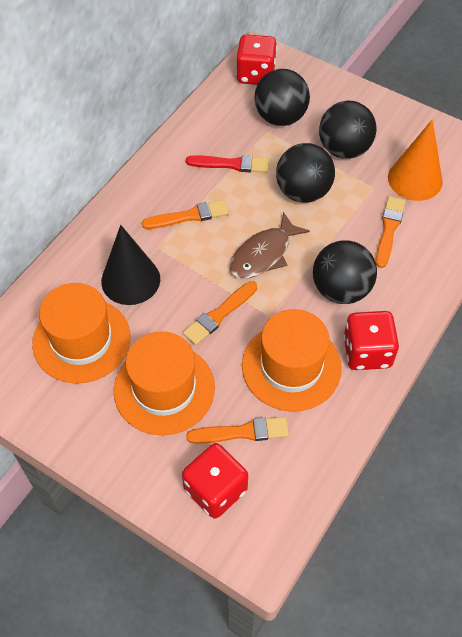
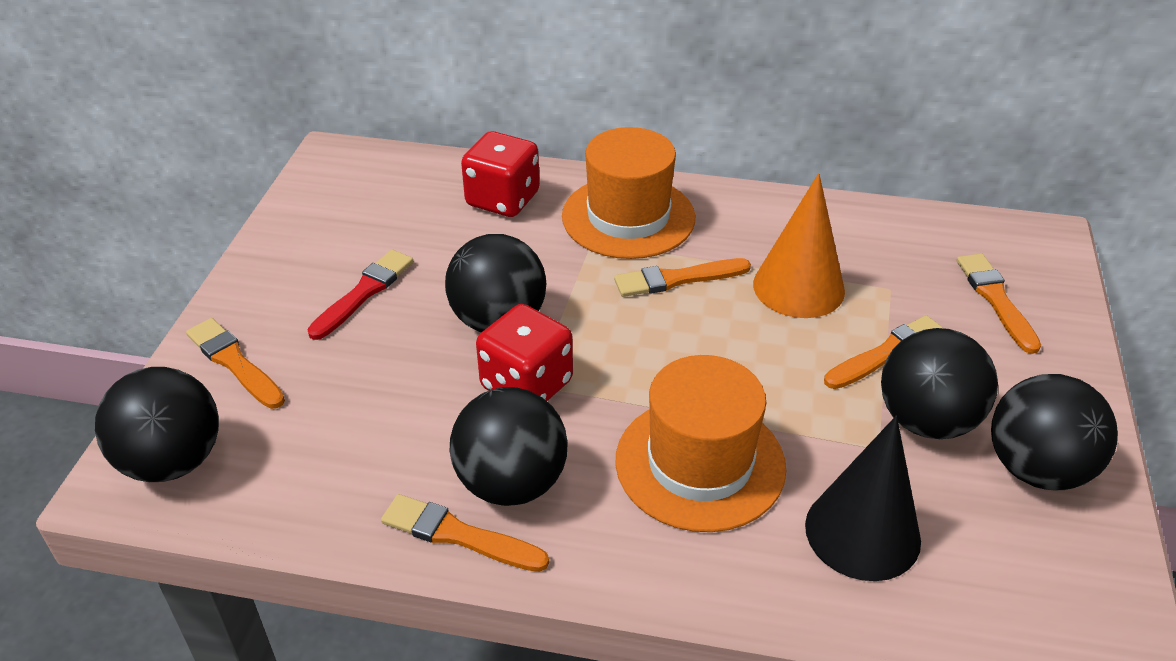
black ball: [254,69,310,126] [276,143,335,203] [313,240,377,304] [319,101,376,159] = 4 -> [95,367,219,482] [445,234,546,332] [450,387,568,506] [881,328,998,439] [991,374,1118,491] = 5
brown fish: [230,212,310,279] = 1 -> none = 0
orange brush: [142,200,229,229] [183,281,257,345] [186,417,289,444] [375,196,405,268] = 4 -> [186,318,285,409] [381,494,549,572] [614,258,751,297] [824,315,943,389] [956,254,1041,354] = 5
orange hat: [32,283,131,384] [114,331,215,435] [242,309,342,412] = 3 -> [562,127,695,259] [615,355,786,532] = 2
red dice: [182,443,248,518] [236,34,277,85] [343,311,399,370] = 3 -> [461,131,540,217] [476,304,573,401] = 2

